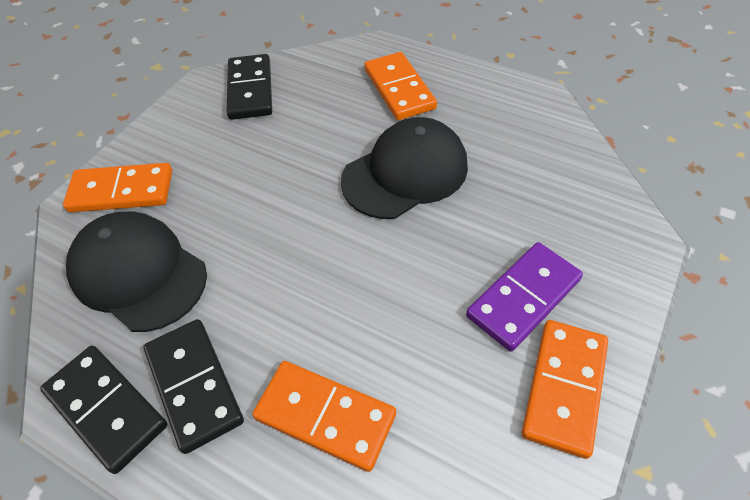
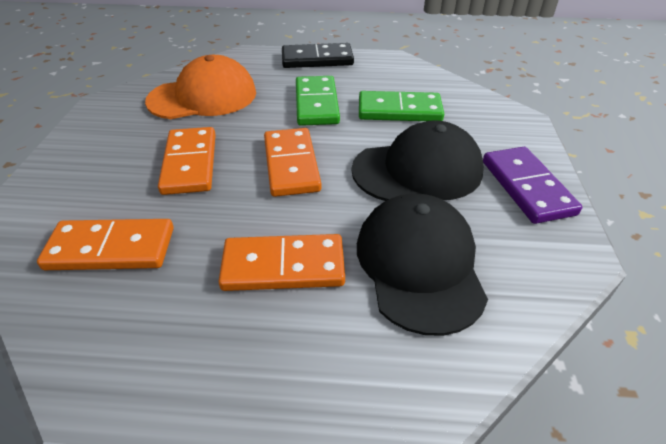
black domino: [40,346,167,474] [143,319,244,454] [227,54,272,120] = 3 -> [282,43,354,68] = 1
green domino: none = 0 -> [296,76,340,126] [359,91,444,121] = 2
orange cap: none = 0 -> [145,55,256,119] = 1

